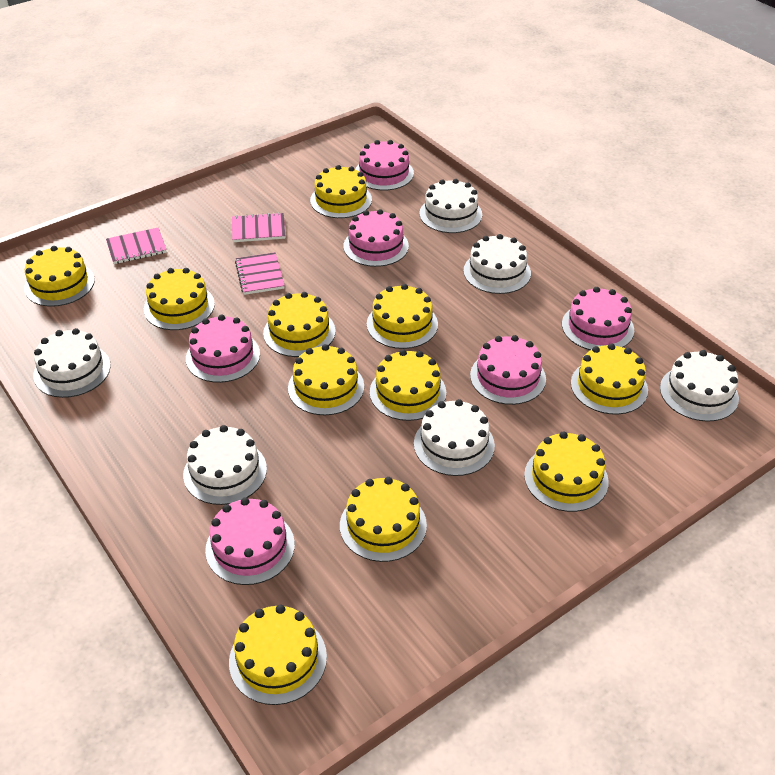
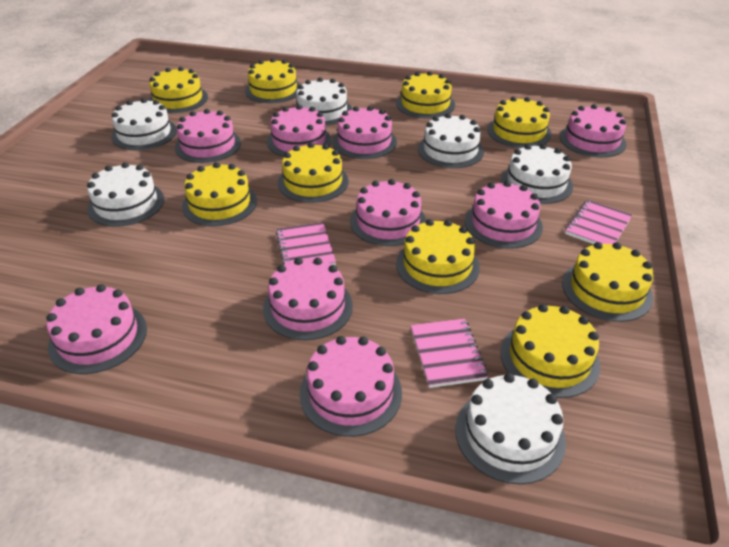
pink cake: [186,315,260,383] [205,497,295,585] [343,209,409,267] [355,140,414,190] [470,335,546,405] [562,287,634,350] = 6 -> [46,284,147,374] [175,109,241,163] [263,257,353,340] [267,105,332,157] [300,336,402,437] [332,106,397,159] [350,179,427,246] [465,181,543,249] [560,104,626,158] = 9
yellow cake: [24,246,95,307] [144,268,215,330] [229,605,327,705] [263,292,336,357] [288,344,364,415] [310,165,372,218] [340,477,427,562] [367,284,438,349] [370,349,446,421] [524,431,609,512] [571,343,648,415] = 11 -> [148,67,208,113] [182,162,257,226] [245,58,301,103] [278,142,349,203] [396,71,455,119] [396,219,480,294] [487,97,552,148] [501,304,600,398] [562,242,654,322] = 9

